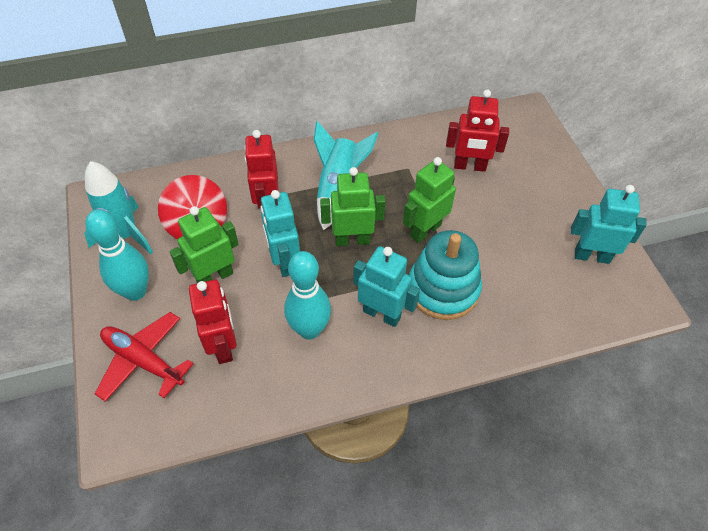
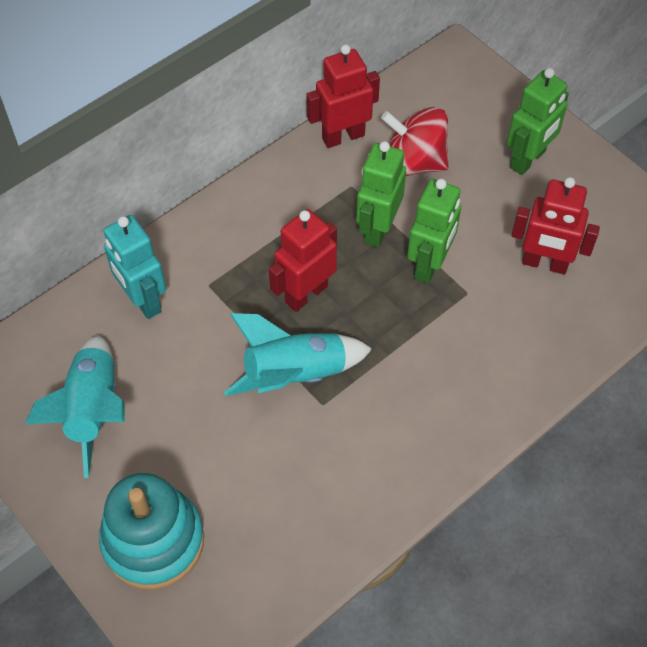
red plane: [95,312,194,402] = 1 -> none = 0
turquoise bowling pin: [85,209,149,301] [284,251,331,340] = 2 -> none = 0
turquoise robot: [260,190,300,277] [353,246,420,327] [571,185,647,264] = 3 -> [104,215,166,319] = 1

